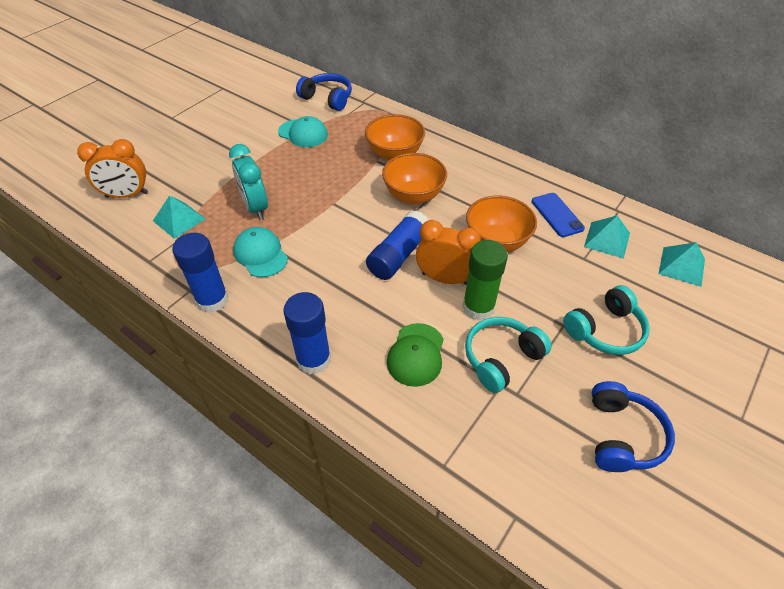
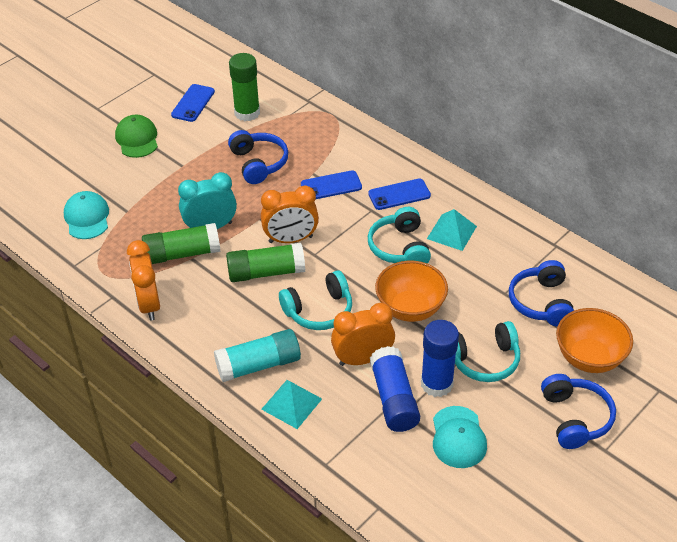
blue glue stick: [172,233,229,313] [283,292,331,374] [366,211,429,280] = 3 -> [370,346,420,432] [421,320,459,397] = 2
blue headphones: [296,73,352,111] [592,381,675,472] = 2 -> [228,130,288,184] [509,260,574,326] [541,374,616,449] = 3
blue phone: [532,193,585,237] = 1 -> [171,84,215,122] [301,170,362,199] [368,178,431,210] = 3
green glue stick: [462,240,508,321] = 1 -> [142,223,220,264] [226,243,305,282] [229,53,260,121] = 3
orange bowl: [365,114,425,161] [382,153,447,204] [466,196,537,252] = 3 -> [375,261,448,322] [556,308,633,373] = 2
orange clock: [77,139,148,198] [416,220,481,285] = 2 -> [127,240,160,320] [261,185,319,243] [331,303,395,366] = 3
turquoise glue stick: none = 0 -> [214,329,301,382] = 1
turquoise headphones: [465,317,552,393] [563,285,650,355] = 2 -> [279,270,352,330] [368,207,431,263] [455,321,520,382] = 3
turquoise pyramid: [153,195,205,239] [584,215,630,259] [659,242,705,287] = 3 -> [261,380,322,429] [427,209,477,251] = 2

